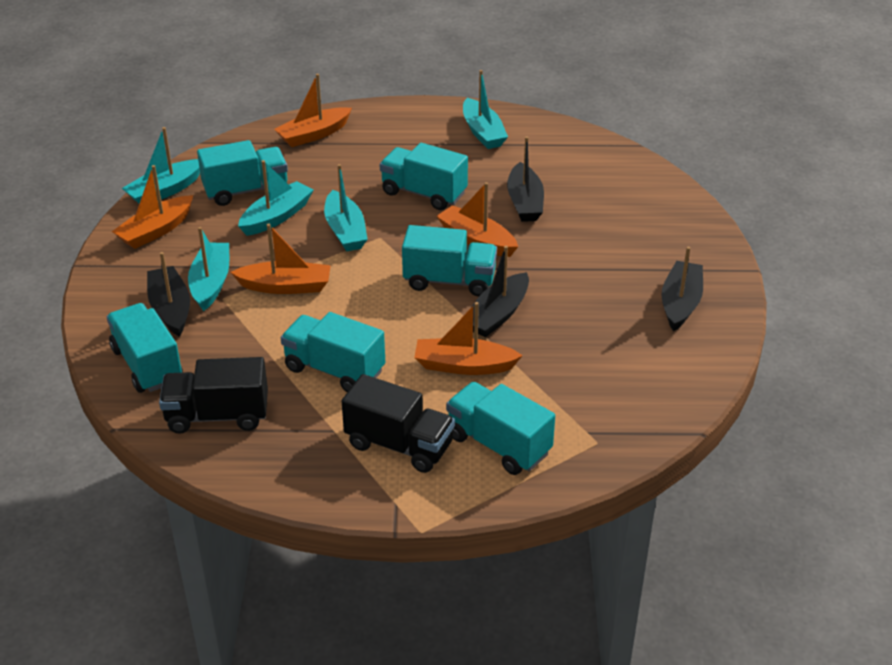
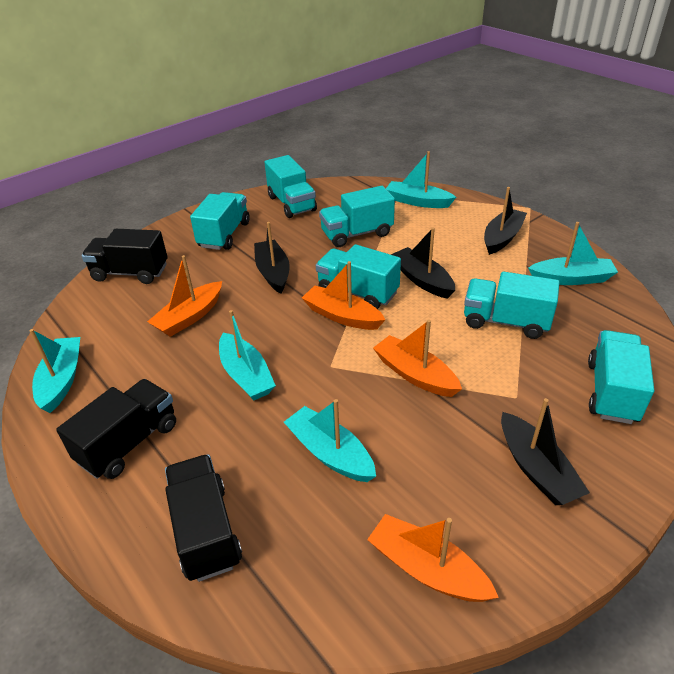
black truck: [159,357,268,433] [342,374,455,473] = 2 -> [56,379,176,479] [81,229,168,284] [165,454,242,582] = 3
orange boat: [112,165,193,249] [231,224,331,294] [274,74,352,147] [414,302,523,375] [437,182,518,257] = 5 -> [147,255,222,337] [302,261,385,330] [367,514,499,602] [373,320,462,397] = 4

